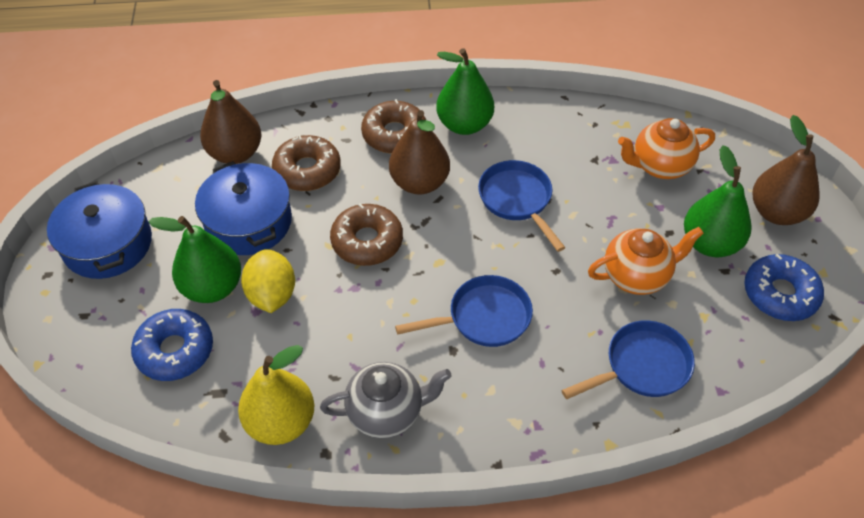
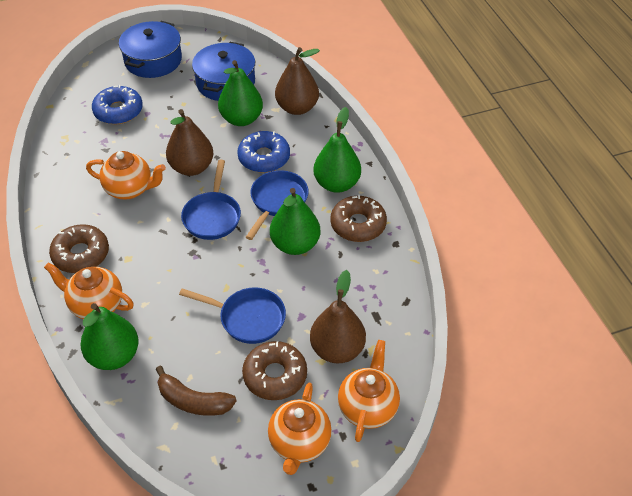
brown banana: none = 0 -> [156,366,236,416] = 1
green pear: [148,216,241,303] [436,48,494,135] [684,145,751,257] = 3 -> [80,303,139,370] [218,60,263,126] [270,188,320,255] [313,107,361,193] = 4
grey teapot: [320,362,452,439] = 1 -> none = 0
orange teapot: [588,227,704,295] [618,118,715,179] = 2 -> [44,262,134,319] [86,151,166,200] [268,383,332,475] [338,340,400,442] = 4
yellow lemon: [241,249,295,313] = 1 -> none = 0
yellow pear: [238,345,314,445] = 1 -> none = 0

